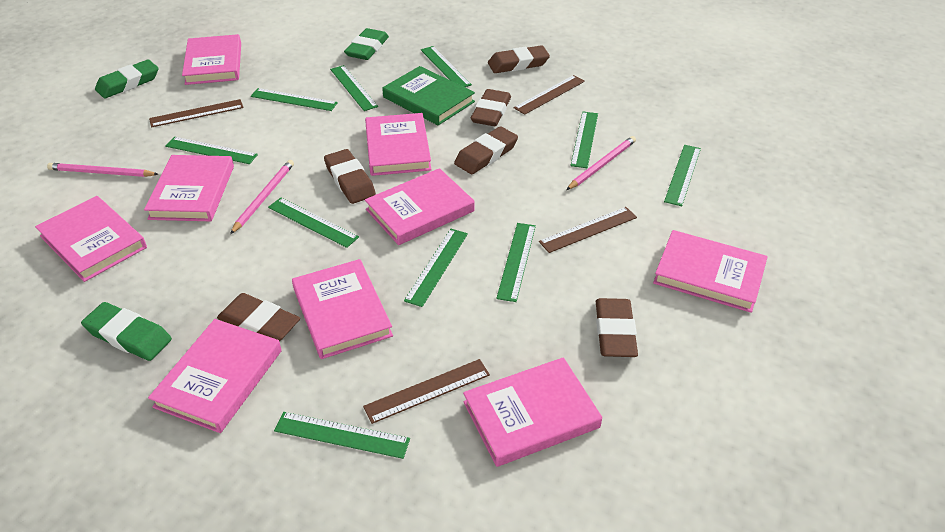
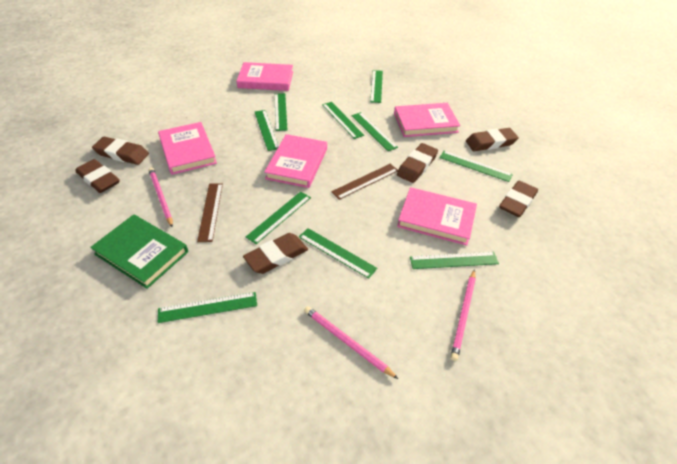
brown ruler: [149,99,244,127] [363,359,490,424] [514,75,585,115] [539,207,637,253] = 4 -> [197,183,223,242] [331,164,398,200] = 2
green eraser: [81,302,172,361] [95,60,159,98] [344,28,389,60] = 3 -> none = 0
pink book: [35,196,147,282] [144,155,234,221] [148,319,282,433] [182,34,241,85] [292,259,393,359] [365,113,432,176] [365,168,475,245] [463,357,602,467] [653,230,768,313] = 9 -> [158,122,217,175] [236,62,293,91] [264,134,327,188] [394,103,460,137] [397,187,477,246] = 5

